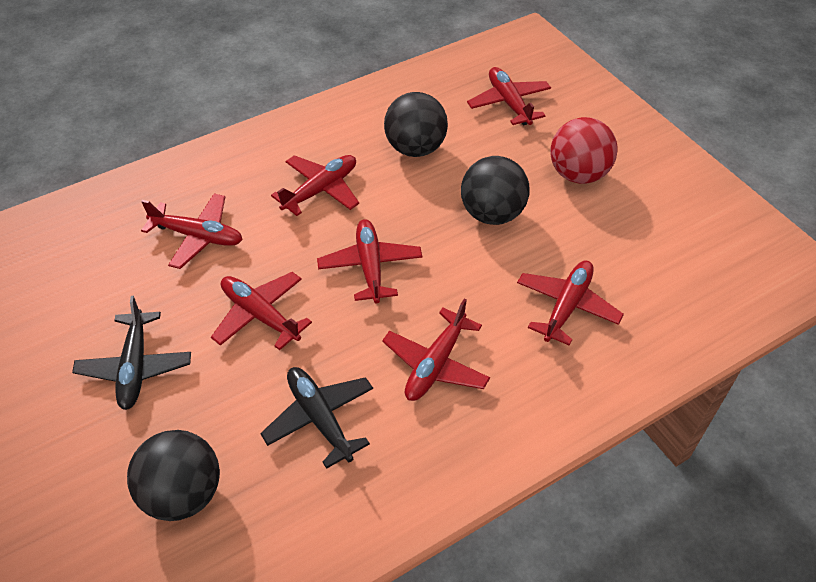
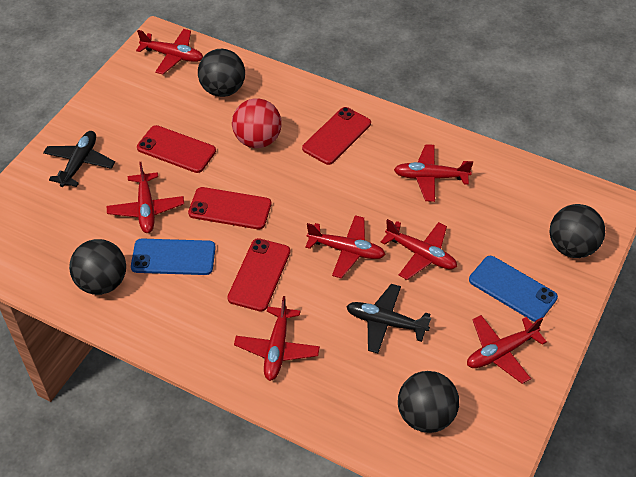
black ball: [127,430,220,521] [384,92,448,157] [461,156,530,225] = 3 -> [69,239,126,295] [198,49,245,97] [398,371,459,433] [549,204,605,258] = 4
blue phone: none = 0 -> [131,239,216,275] [469,256,558,322] = 2
red phone: none = 0 -> [137,125,216,173] [188,187,272,229] [227,238,290,312] [302,107,371,165] = 4

